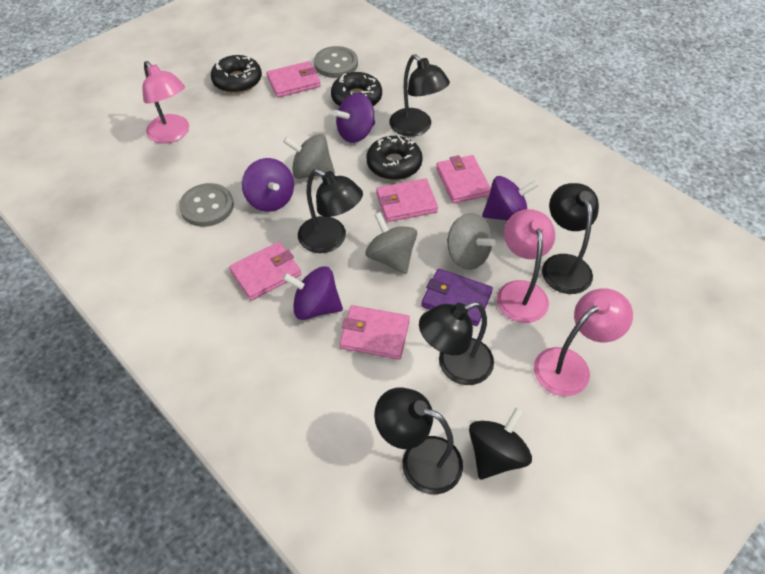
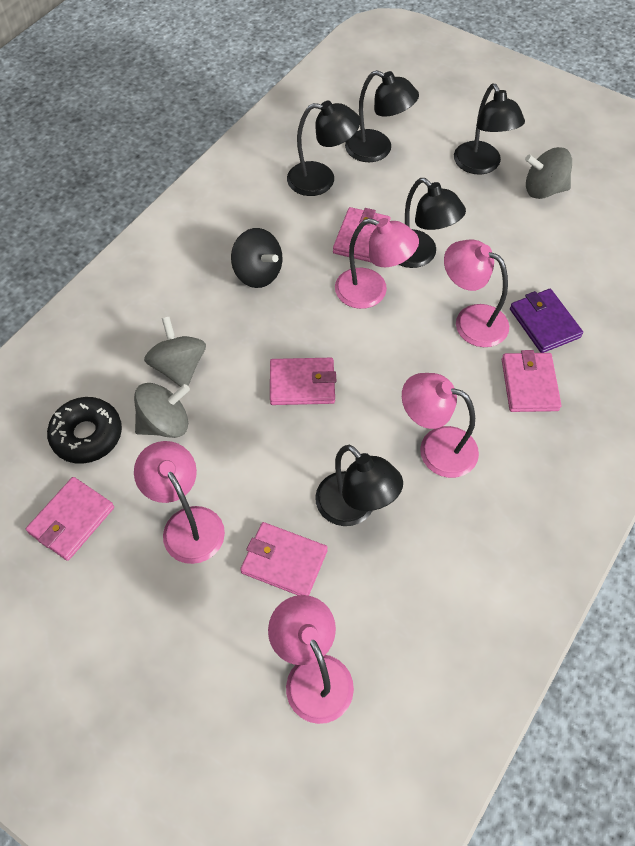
black donut: [211,55,262,93] [331,72,382,106] [366,135,423,180] = 3 -> [47,397,122,464] = 1
grey button: [179,183,234,227] [314,46,358,78] = 2 -> none = 0
pink lamp: [142,61,189,143] [497,209,555,323] [534,289,633,396] = 3 -> [134,441,225,564] [268,595,354,724] [335,218,419,309] [402,373,479,478] [444,240,509,347] = 5
purple spinning top: [242,158,294,212] [283,266,343,320] [333,93,375,143] [482,176,539,221] = 4 -> none = 0

